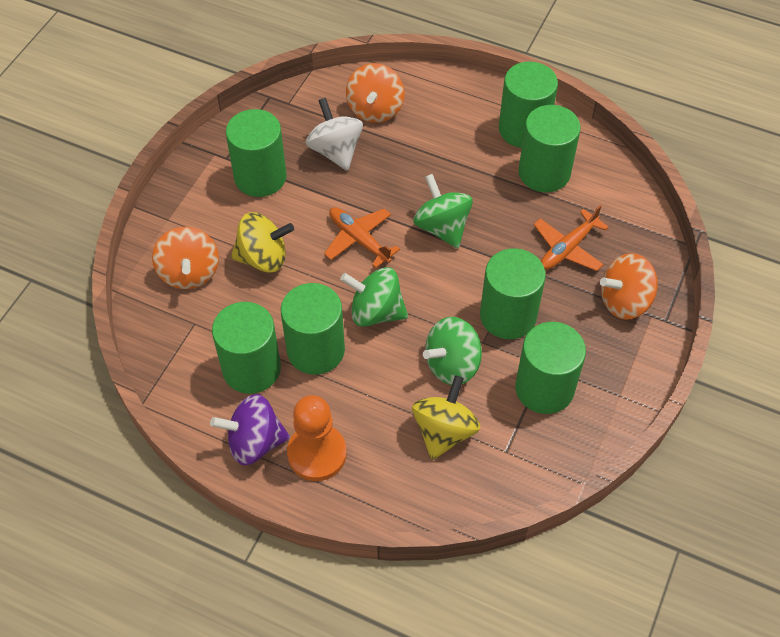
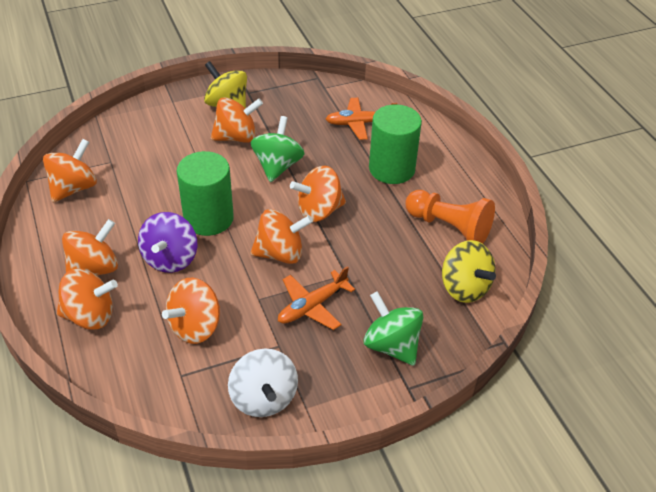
green cylinder: [212,302,281,394] [226,109,287,197] [281,283,345,375] [480,248,546,339] [499,62,558,148] [515,322,586,414] [518,105,581,192] = 7 -> [177,151,234,236] [369,104,422,184] = 2
green spinning top: [340,267,408,327] [413,174,473,248] [423,317,482,385] = 3 -> [251,116,304,182] [364,291,423,366] = 2
orange spinning top: [152,227,219,289] [346,63,404,123] [600,253,657,320] = 3 -> [43,139,97,202] [57,268,118,330] [62,219,118,276] [162,278,220,344] [211,97,263,143] [250,209,313,264] [290,166,346,222] = 7

